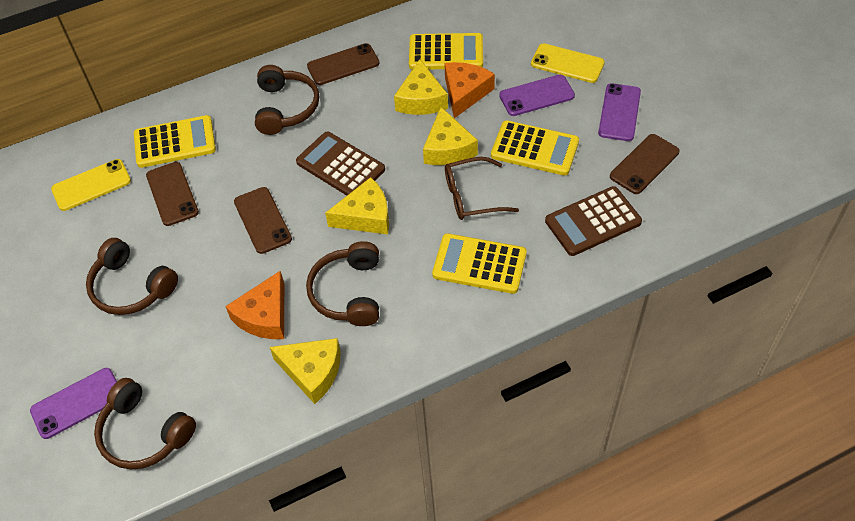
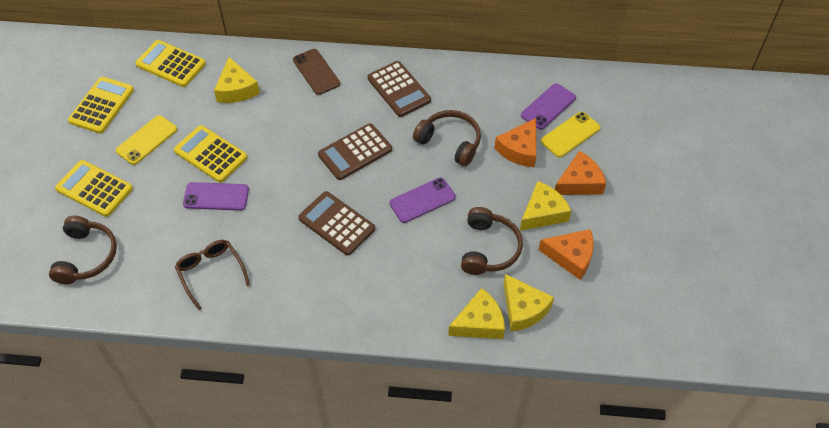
brown calculator: [296,132,385,196] [545,186,642,256] = 2 -> [298,191,375,255] [318,123,392,180] [367,61,431,117] = 3
brown headphones: [86,238,178,315] [94,378,196,470] [255,65,319,135] [306,241,379,326] = 4 -> [49,216,117,284] [413,110,481,166] [461,207,523,275] = 3
brown phone: [146,162,199,226] [234,187,292,254] [307,43,379,85] [610,134,679,194] = 4 -> [293,49,340,95] = 1
orange cheese: [225,271,284,339] [444,62,495,118] = 2 -> [494,118,536,167] [539,229,594,280] [555,151,606,195] = 3

